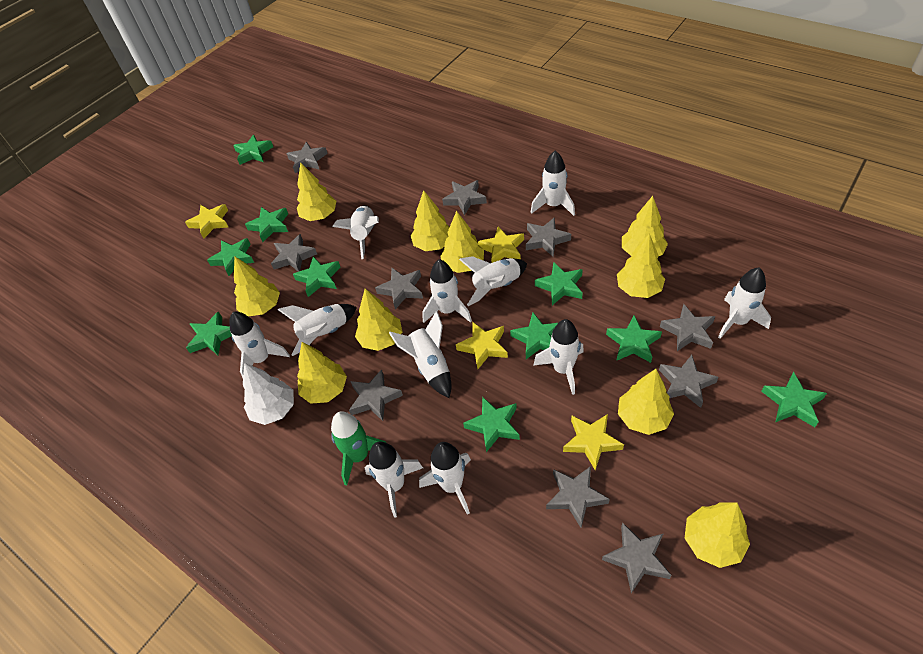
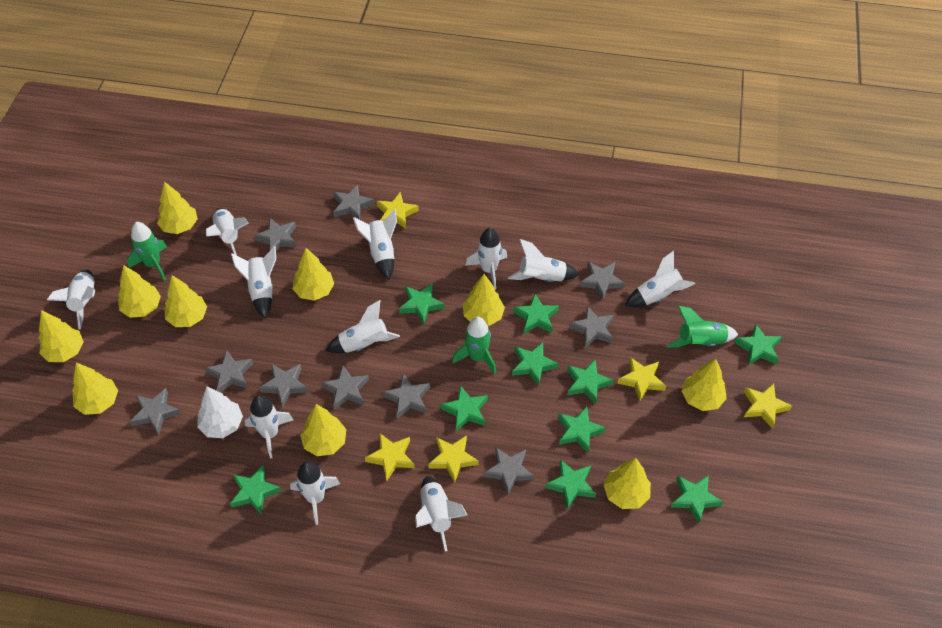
green rocket: [331,411,386,486] = 1 -> [127,222,167,281] [452,317,496,374] [666,306,738,348] = 3
yellow star: [185,204,228,238] [456,322,508,369] [478,226,524,263] [563,414,624,470] = 4 -> [365,433,415,481] [377,192,419,229] [428,435,478,483] [617,357,666,402] [744,383,792,429] = 5

